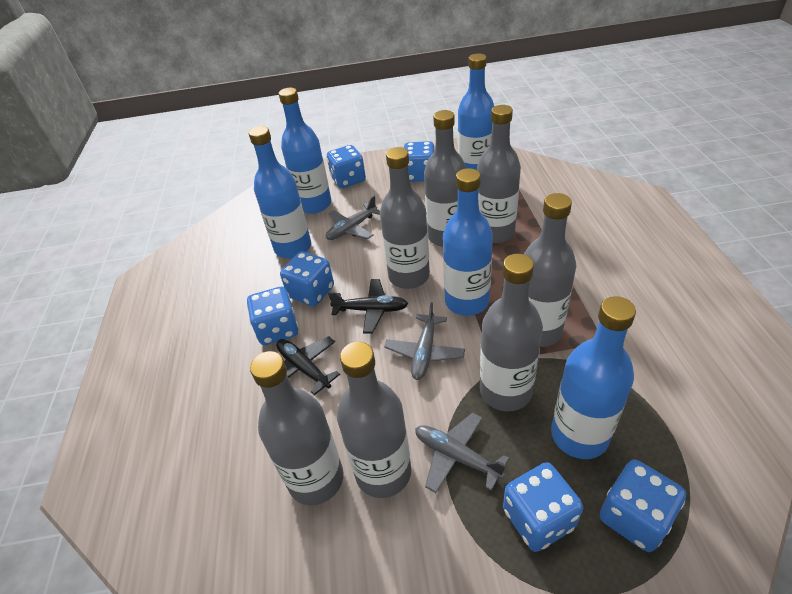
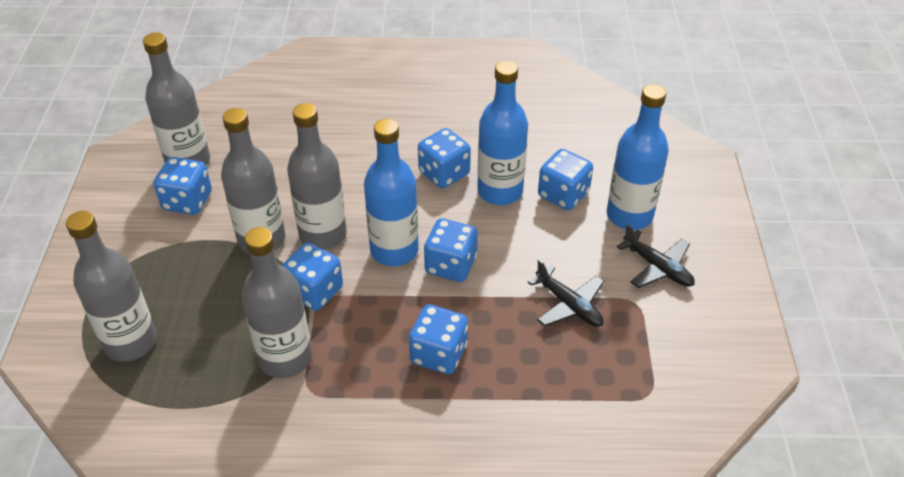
blue bottle: [249,126,311,258] [279,88,331,214] [443,168,493,316] [458,54,494,170] [551,296,636,459] = 5 -> [364,119,419,266] [477,61,528,205] [607,84,669,230] = 3
grey bottle: [250,351,343,506] [337,342,411,498] [380,147,430,289] [424,110,466,247] [477,105,521,243] [480,254,543,411] [524,193,576,347] = 7 -> [66,211,157,362] [143,32,210,166] [221,108,286,254] [242,227,312,378] [287,103,347,250] = 5
grey plane: [326,196,380,240] [384,302,465,380] [415,412,509,493] = 3 -> none = 0

